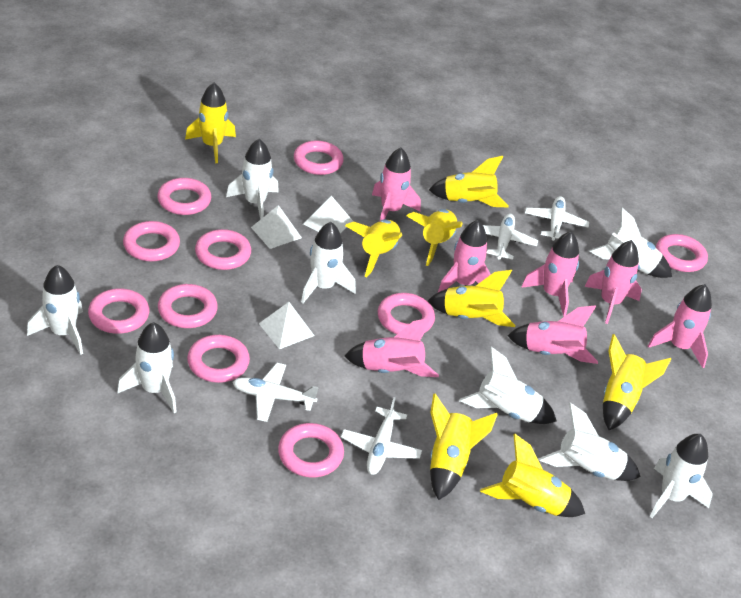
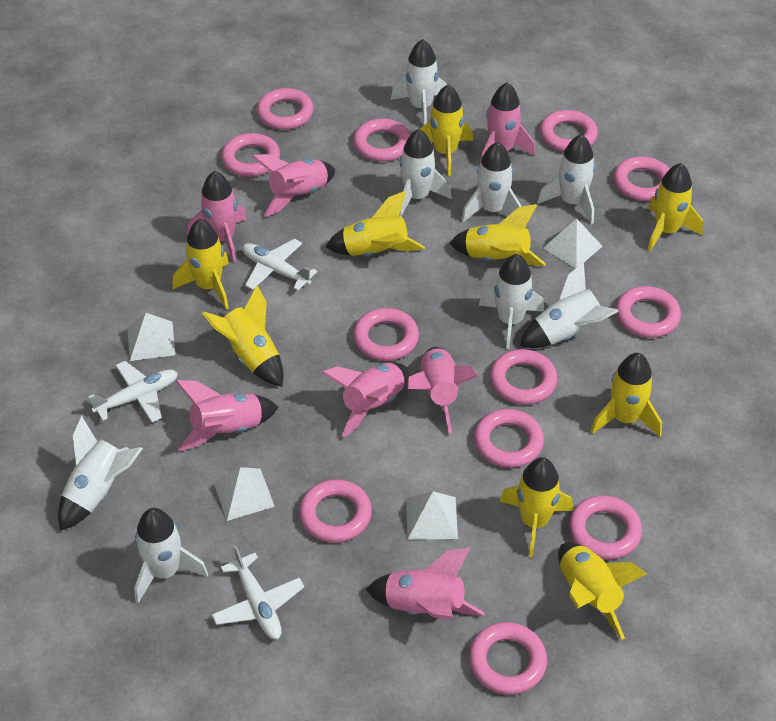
pink ring: [88,288,149,334] [123,221,180,261] [157,178,211,215] [158,284,218,328] [187,335,250,383] [195,229,251,270] [278,423,344,477] [294,140,344,175] [378,293,435,334] [656,234,708,272] = 10 -> [221,133,280,177] [257,88,314,130] [299,479,372,543] [353,119,410,162] [353,308,419,361] [469,622,547,695] [474,409,544,468] [490,349,557,405] [540,110,598,152] [569,495,642,560] [614,156,669,201] [616,286,681,338] = 12
white plane: [232,363,319,422] [341,397,422,475] [483,213,538,260] [525,196,589,241] = 4 -> [89,361,178,422] [212,546,304,639] [242,239,317,291] = 3
white pyramid: [251,205,302,249] [259,302,314,349] [303,196,353,233] = 3 -> [127,313,176,361] [214,467,275,521] [406,491,458,540] [543,218,602,269] = 4
yellow rocket: [185,83,236,163] [345,219,402,277] [407,209,463,266] [428,270,516,327] [429,156,509,207] [430,394,498,500] [480,434,585,517] [603,334,671,430] = 8 -> [172,219,229,310] [202,285,284,387] [326,191,425,256] [420,84,473,176] [449,204,546,266] [499,457,573,558] [558,542,647,639] [590,353,662,437] [647,163,703,252] = 9

